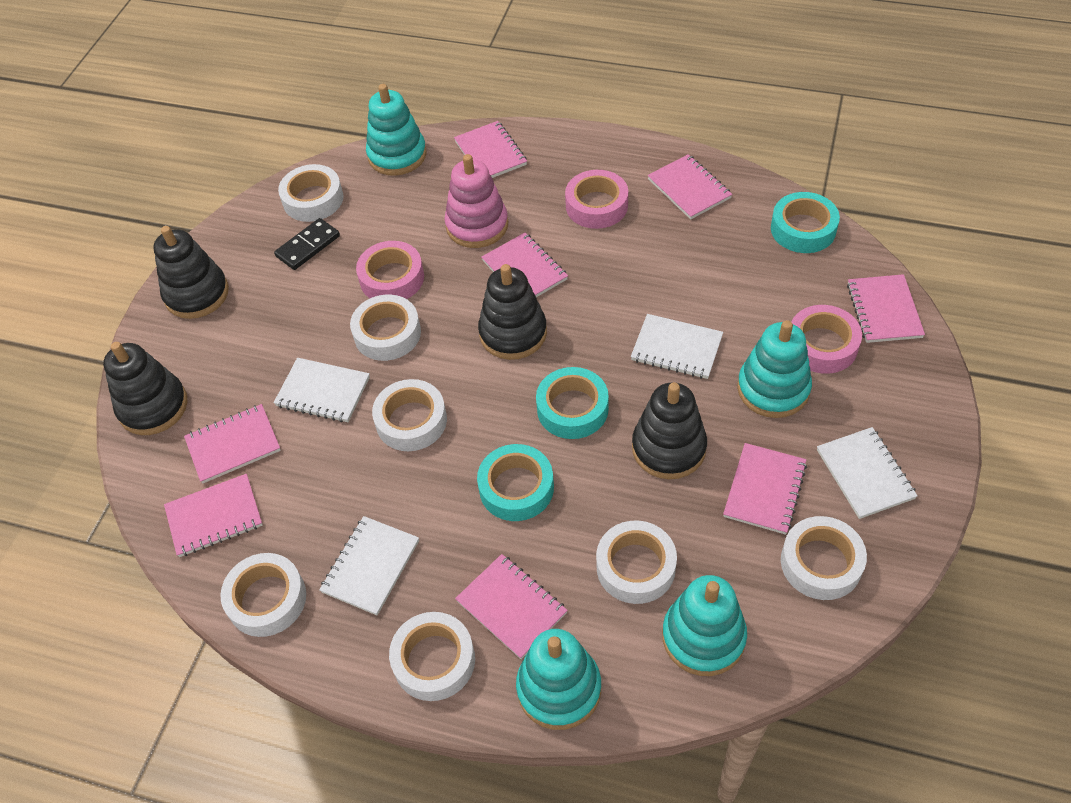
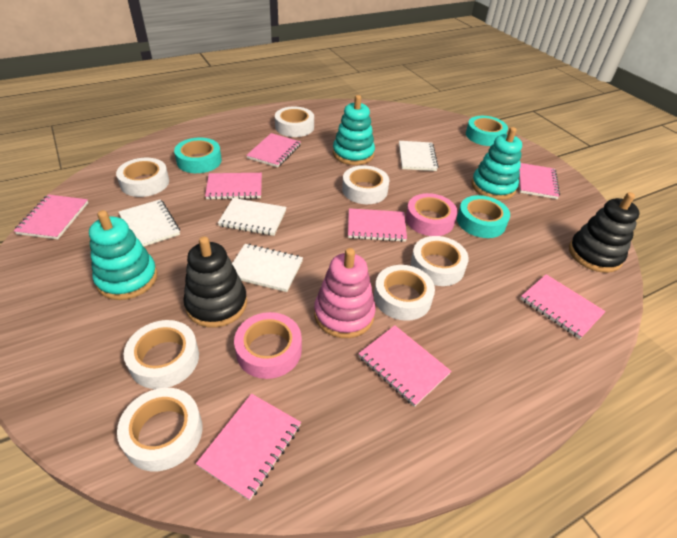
black domino: [274,218,340,270] = 1 -> none = 0
black stacking toy: [103,342,187,435] [153,226,229,319] [478,264,547,360] [632,382,707,479] = 4 -> [183,236,247,328] [569,192,640,273] = 2
pink tape: [356,241,424,299] [565,170,628,229] [792,305,862,374] = 3 -> [234,312,302,379] [405,193,458,236] = 2
turquoise stacking toy: [366,84,427,176] [516,629,601,730] [662,575,747,676] [737,320,812,418] = 4 -> [89,210,158,300] [333,95,375,165] [471,127,522,200] = 3

